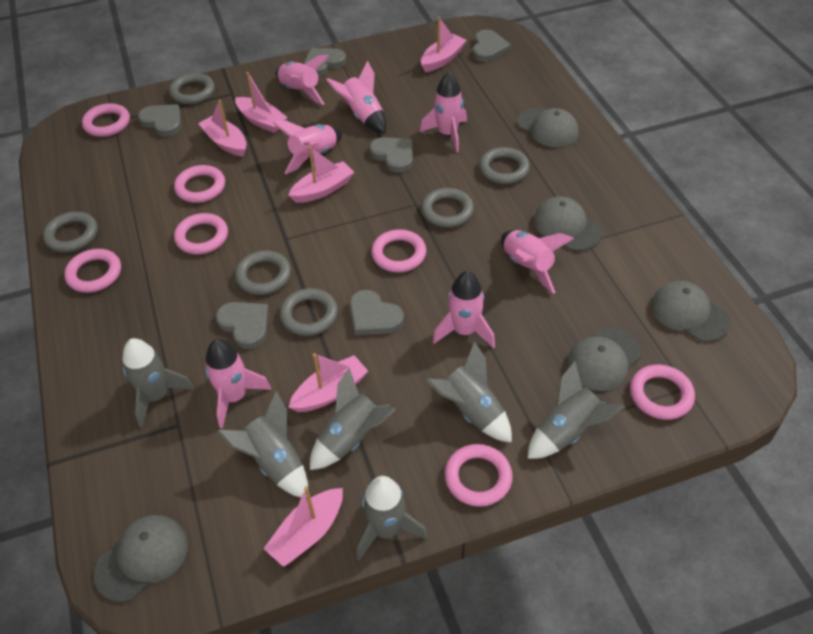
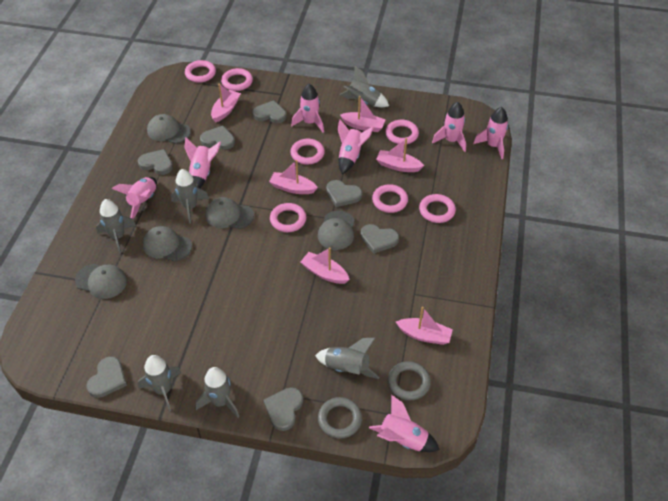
grey heart: [138,104,182,137] [216,302,269,349] [303,48,346,77] [349,290,404,335] [369,137,413,173] [472,30,511,62] = 6 -> [86,356,127,398] [138,149,173,175] [200,125,235,150] [253,100,287,123] [264,387,303,431] [326,180,362,207] [360,224,399,254] = 7
grey ring: [43,211,98,253] [169,73,215,105] [235,251,291,295] [280,288,338,336] [421,188,474,228] [479,147,530,184] = 6 -> [318,397,362,439] [388,361,431,400] = 2

